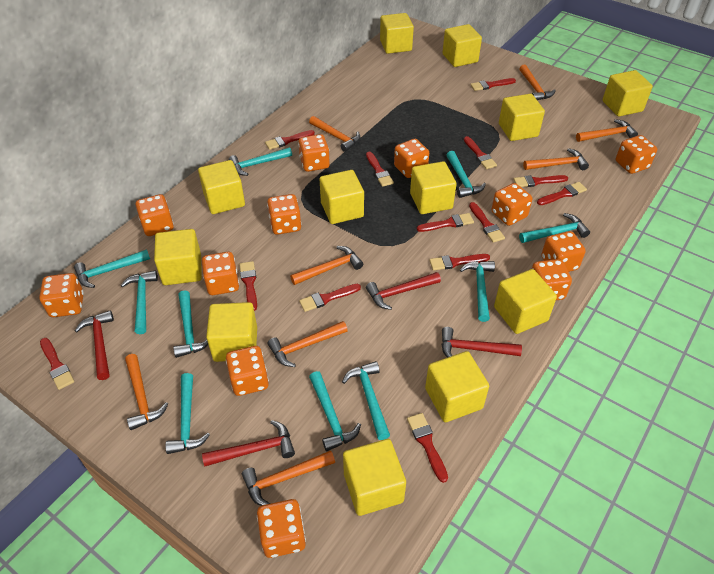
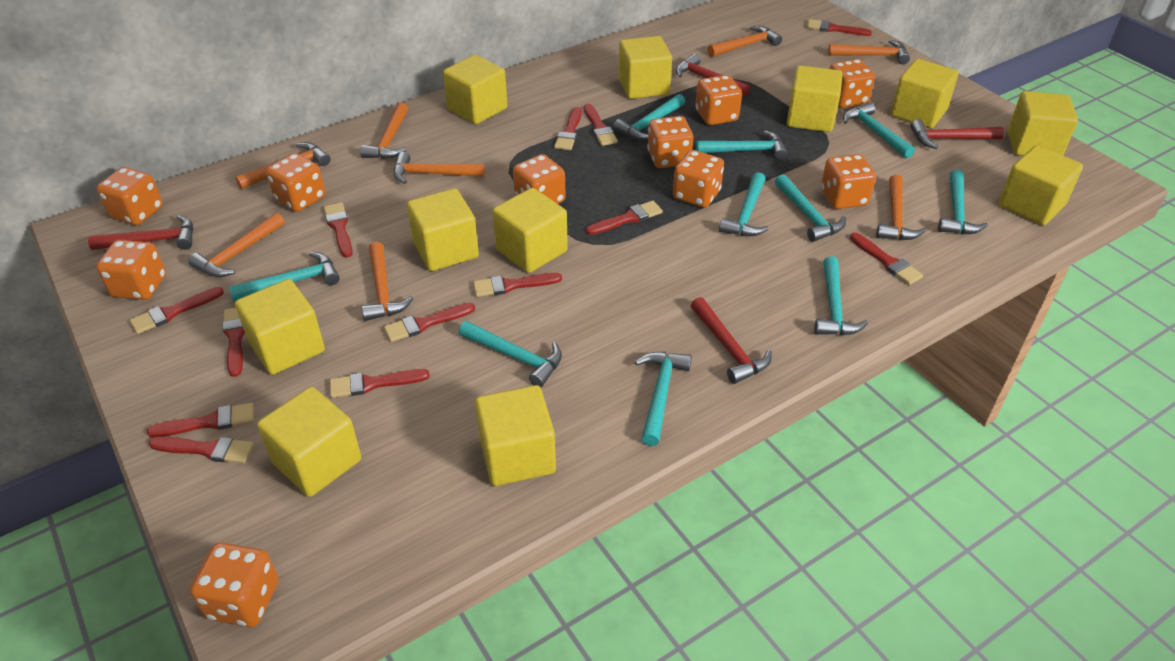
orange dice: [39,273,84,317] [136,194,174,236] [202,252,239,295] [226,346,269,396] [257,499,306,558] [267,194,301,235] [298,134,330,172] [394,139,429,178] [491,183,532,226] [532,259,572,300] [541,231,586,272] [616,135,657,174] = 12 -> [96,240,166,300] [97,167,163,225] [190,543,278,627] [266,153,325,212] [513,154,566,204] [647,116,693,168] [673,150,724,208] [695,75,742,125] [821,154,876,209] [829,59,875,108] = 10
yellow cube: [154,229,202,285] [198,160,245,214] [206,302,257,362] [320,170,364,224] [343,439,406,516] [380,13,414,54] [410,161,456,214] [425,351,489,422] [442,24,482,67] [494,269,557,334] [499,94,545,141] [603,70,653,117] = 12 -> [235,279,325,375] [257,387,361,497] [407,188,479,271] [443,55,508,124] [475,385,556,486] [492,188,568,273] [619,36,672,99] [787,66,842,132] [891,59,959,128] [998,145,1083,226] [1008,91,1078,156] = 11

